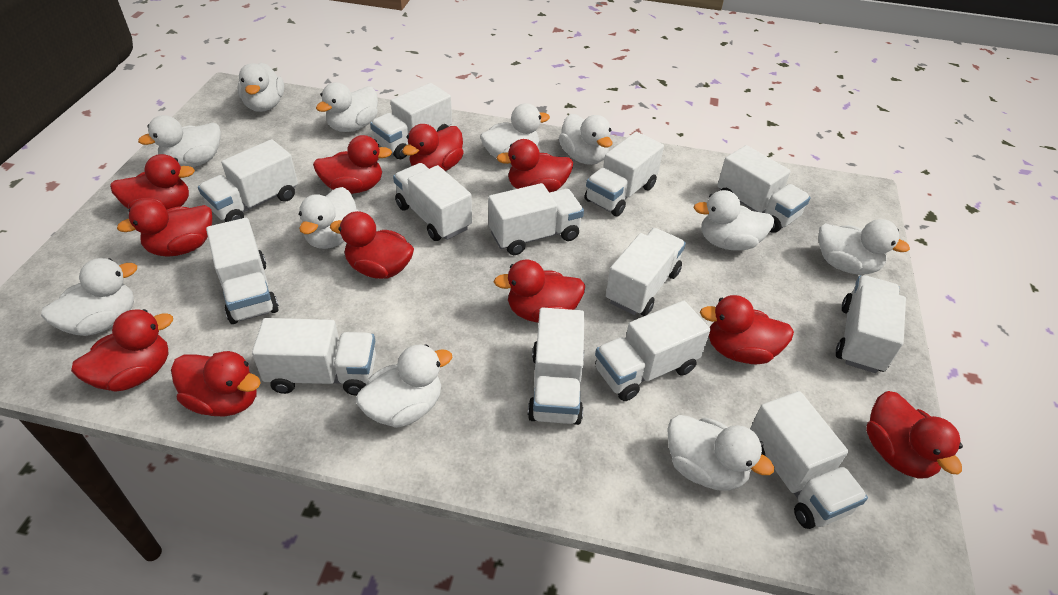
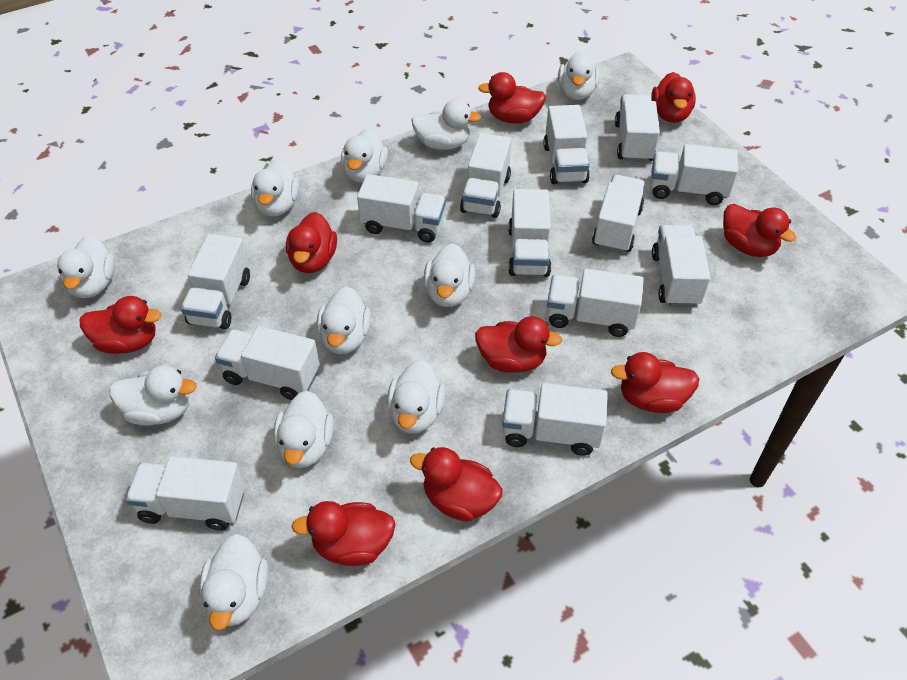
red duck: [71,309,173,392] [110,154,195,209] [117,199,212,257] [171,351,261,416] [313,135,392,194] [330,211,414,279] [402,124,464,171] [494,260,585,323] [496,139,573,193] [700,295,794,364] [866,391,963,479] = 11 -> [80,296,162,354] [286,212,337,273] [291,501,395,566] [410,447,503,522] [475,316,562,373] [478,72,546,124] [611,352,699,413] [651,72,696,123] [723,204,797,257] = 9

